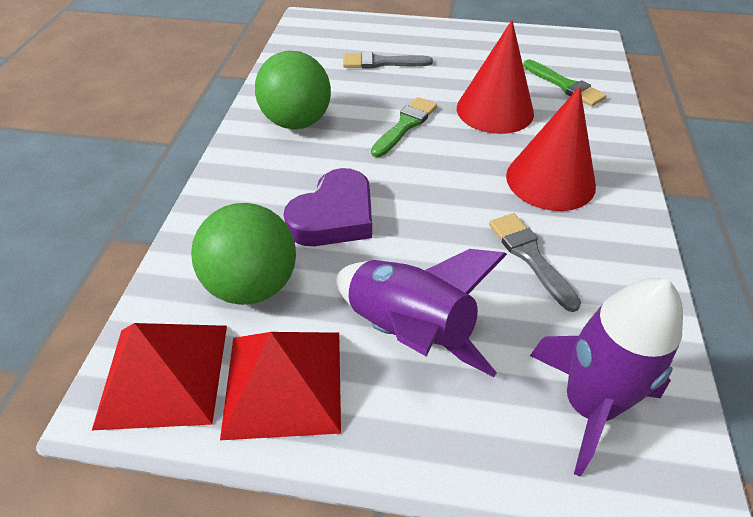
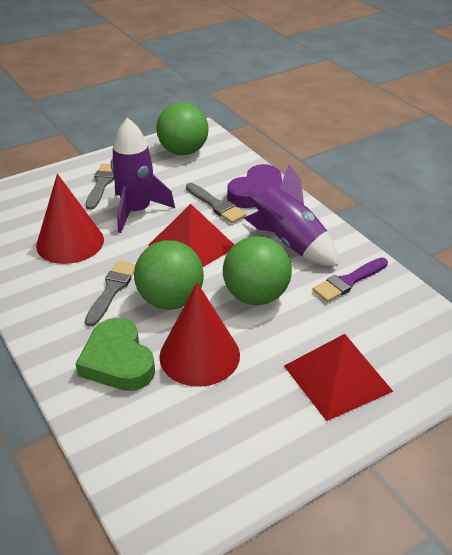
green ball: [191,203,296,305] [255,51,331,129] = 2 -> [134,240,204,310] [156,102,208,155] [223,236,292,305] = 3
green brush: [371,97,437,157] [523,59,606,106] = 2 -> none = 0
green heart: none = 0 -> [76,318,155,391] = 1
grey brush: [343,52,433,69] [489,213,581,312] = 2 -> [85,261,136,327] [86,164,114,210] [186,183,246,223] = 3
purple brush: none = 0 -> [312,257,388,302] = 1

